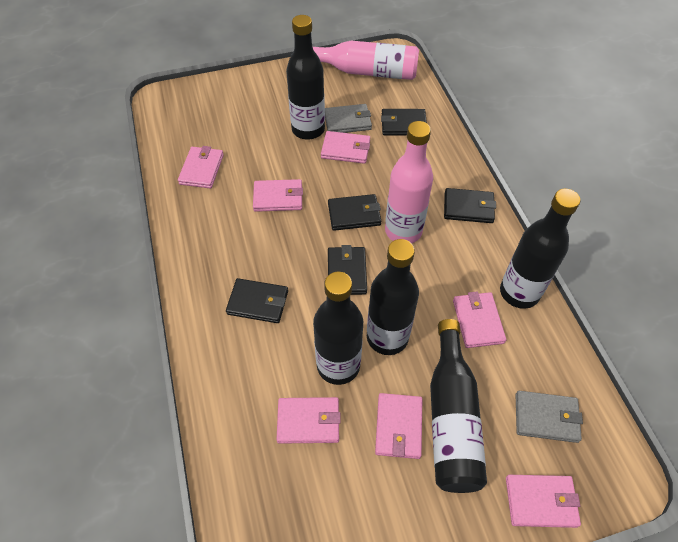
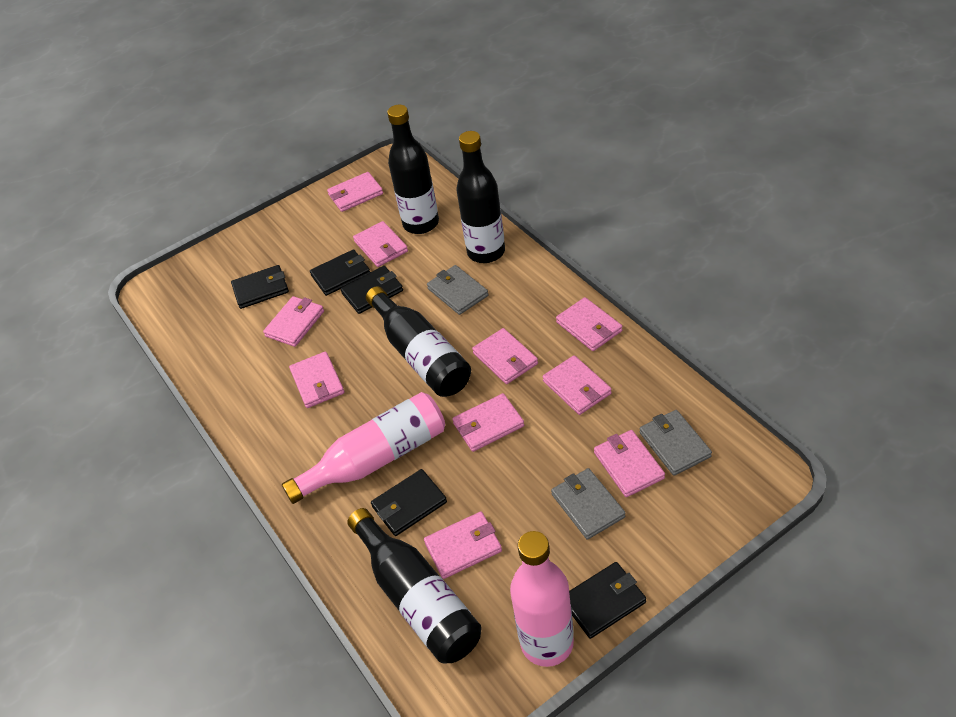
black bottle: [286,15,325,140] [313,271,363,385] [367,239,419,355] [430,319,487,493] [500,189,580,309] = 5 -> [347,508,482,663] [366,286,471,397] [387,105,439,234] [457,131,505,263] = 4
grey wallet: [325,104,372,133] [515,391,583,443] = 2 -> [427,265,488,315] [551,468,625,540] [640,410,712,476] = 3
pink wallet: [178,146,224,188] [253,179,303,212] [276,397,341,444] [321,131,370,164] [375,393,422,459] [453,292,506,348] [506,475,581,528] = 7 -> [263,296,324,347] [289,351,344,408] [327,172,383,212] [353,221,408,267] [424,512,502,579] [452,393,524,452] [472,328,538,384] [542,355,612,415] [556,297,622,351] [594,430,665,497] = 10

